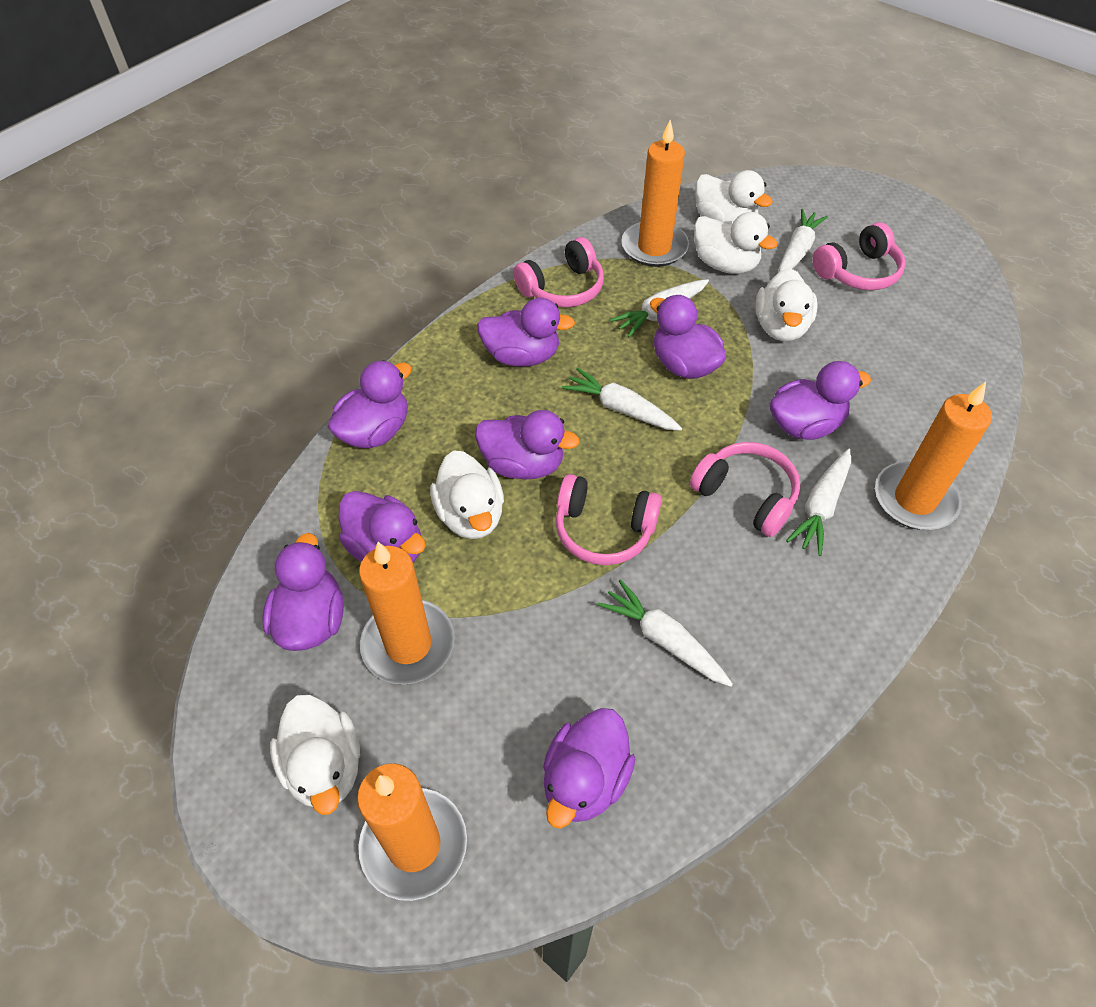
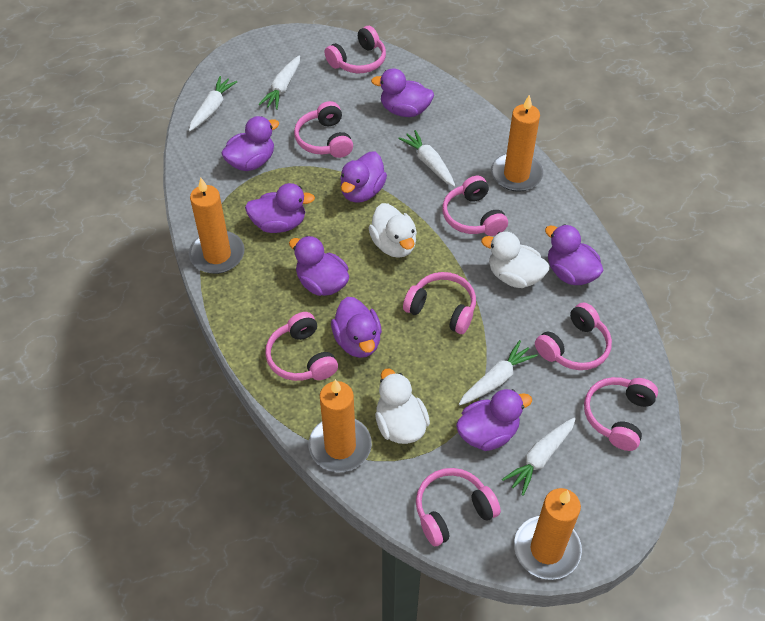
pink headphones: [513,237,604,307] [555,474,662,565] [690,442,800,537] [813,222,906,290] = 4 -> [265,312,338,381] [294,101,353,158] [325,26,386,73] [403,272,476,334] [416,468,501,546] [442,176,508,236] [535,302,612,370] [584,377,658,451] = 8
white duck: [270,695,360,815] [430,450,504,539] [694,212,778,274] [695,170,773,222] [755,268,818,341] = 5 -> [369,203,417,258] [375,369,430,444] [481,232,549,288] = 3

